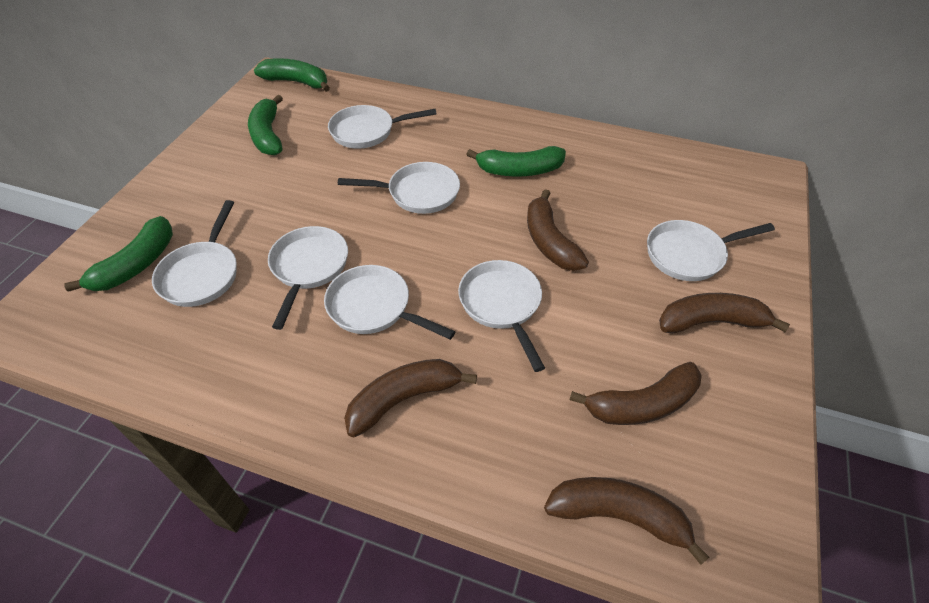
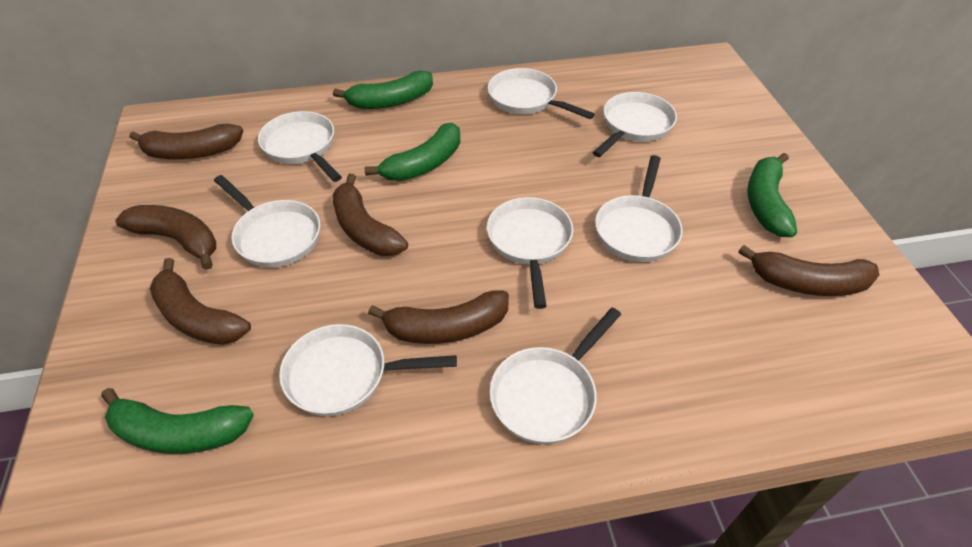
brown banana: [344,359,477,437] [527,189,589,271] [544,477,709,565] [569,362,702,425] [659,293,790,333] = 5 -> [116,205,216,270] [130,124,243,159] [150,258,251,345] [332,174,408,256] [368,290,509,344] [738,245,879,296] = 6
white pan: [152,200,237,307] [268,226,348,330] [324,265,456,340] [328,105,437,149] [338,162,460,214] [458,260,545,372] [647,220,775,281] = 7 -> [214,175,320,268] [258,111,342,182] [279,324,457,416] [487,197,573,309] [488,68,595,119] [490,308,621,444] [592,92,677,157] [595,155,683,262] = 8

